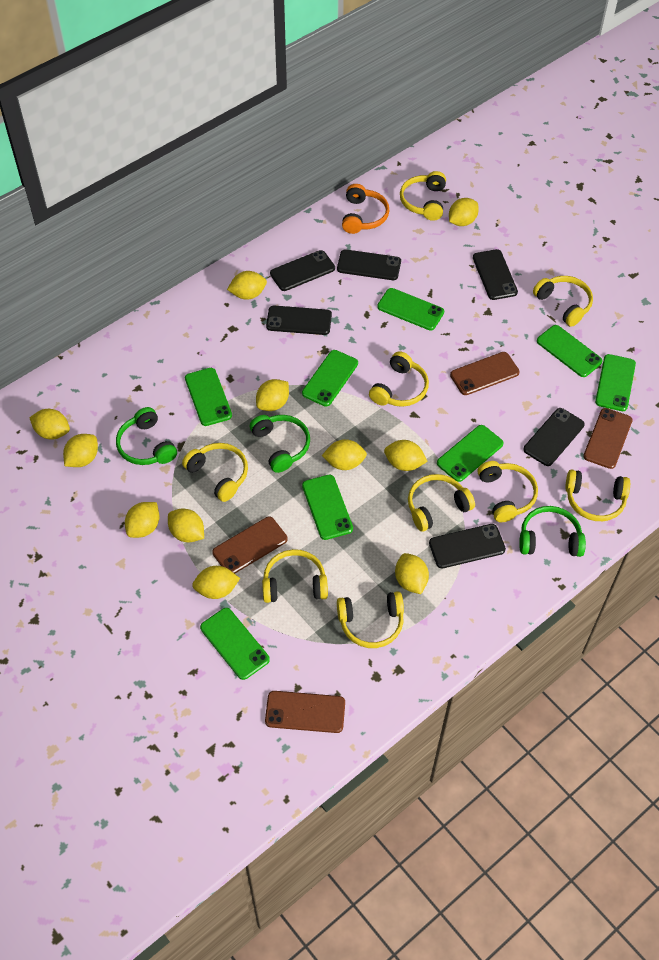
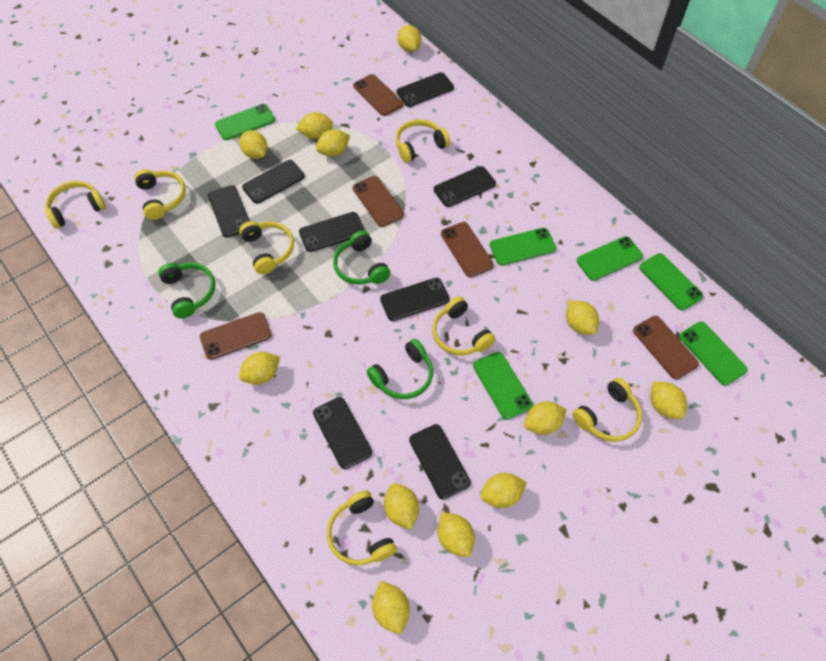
black phone: [266,306,332,335] [270,250,335,291] [337,249,401,280] [429,524,506,568] [473,249,518,300] [523,408,585,466] = 6 -> [208,185,250,238] [242,160,305,204] [299,212,365,252] [313,397,372,469] [380,277,450,321] [397,72,454,107] [409,424,471,500] [434,166,496,207] = 8
brown phone: [212,517,287,574] [265,691,345,733] [450,352,520,395] [583,408,633,469] = 4 -> [200,312,272,360] [353,74,403,116] [353,176,404,227] [441,222,494,277] [633,316,699,379] = 5
green phone: [185,368,232,426] [200,608,270,680] [302,350,358,407] [302,475,353,540] [377,288,444,330] [437,425,504,482] [537,325,603,377] [595,354,636,411] = 8 -> [215,104,275,140] [473,352,533,420] [490,228,557,266] [577,236,643,281] [639,253,703,311] [679,321,748,386] = 6
orange headphones: [342,184,389,234] = 1 -> none = 0
yellow headphones: [182,443,248,502] [262,549,328,603] [337,591,404,648] [369,351,429,407] [400,171,446,221] [408,474,475,532] [477,461,538,522] [533,276,593,327] [565,470,630,521] = 9 -> [45,181,106,229] [134,169,186,220] [239,221,294,274] [327,491,397,566] [396,119,450,163] [432,296,495,355] [573,378,642,442] = 7
yellow lemon: [29,409,70,440] [63,434,98,467] [125,502,159,538] [168,508,204,543] [192,566,240,599] [227,271,267,300] [256,379,289,411] [322,439,367,470] [384,440,428,471] [395,553,429,594] [449,198,479,226] = 11 -> [239,352,280,384] [240,130,268,159] [296,112,333,139] [316,129,350,157] [372,581,410,634] [384,483,419,530] [398,25,421,52] [437,512,475,557] [481,473,527,508] [524,401,567,435] [566,301,599,335] [651,381,687,419] = 12

